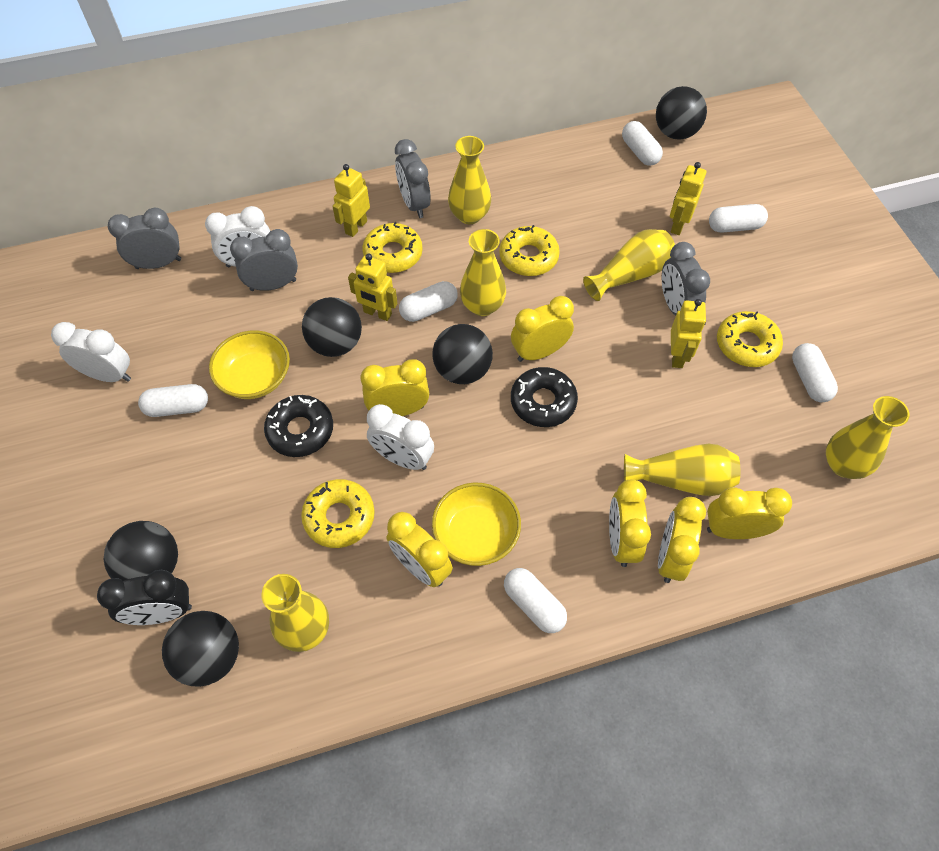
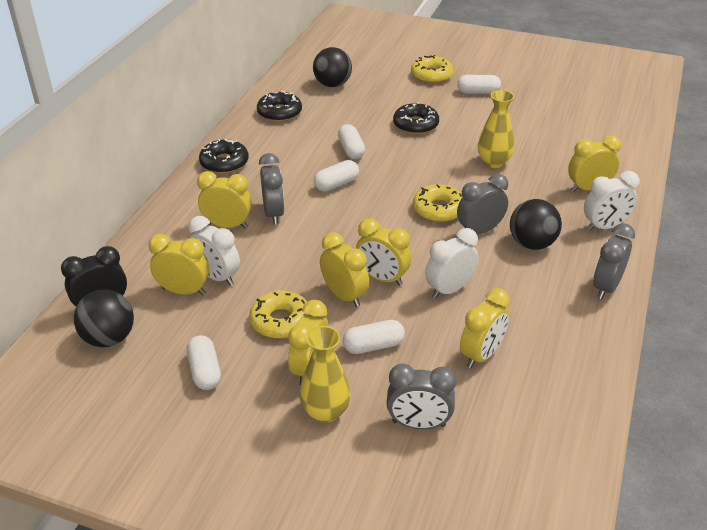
black ball: [104,521,178,581] [162,611,239,687] [302,297,362,357] [432,324,493,384] [656,86,707,140] = 5 -> [74,289,134,347] [313,47,352,87] [510,199,562,250] = 3
black donut: [264,395,333,457] [511,367,578,427] = 2 -> [199,139,249,174] [257,91,302,122] [393,103,439,134] = 3
white capsule: [138,384,208,417] [399,281,458,322] [504,568,567,633] [622,121,663,166] [709,204,768,233] [792,343,838,402] = 6 -> [187,335,221,390] [314,160,359,192] [338,124,365,159] [343,320,405,354] [457,75,501,94] = 5
yellow bowl: [209,330,290,399] [432,482,521,566] = 2 -> none = 0
yellow clock: [360,359,429,416] [386,512,453,587] [511,296,574,362] [609,479,651,567] [658,497,706,583] [707,487,792,539] = 6 -> [149,234,209,295] [197,171,252,228] [288,300,329,385] [320,232,369,307] [356,218,411,286] [460,288,510,368] [568,135,621,192] = 7
yellow donut: [301,479,375,548] [362,222,423,273] [499,225,560,276] [717,311,783,367] = 4 -> [249,291,307,339] [411,55,453,83] [413,184,462,222] = 3
yellow robot: [332,164,370,237] [348,253,398,321] [670,162,706,235] [671,299,706,368] = 4 -> none = 0
yellow vase: [261,574,329,652] [448,136,491,224] [460,229,506,316] [583,229,675,301] [624,444,740,496] [826,396,910,479] = 6 -> [299,326,351,423] [478,90,514,168] = 2

